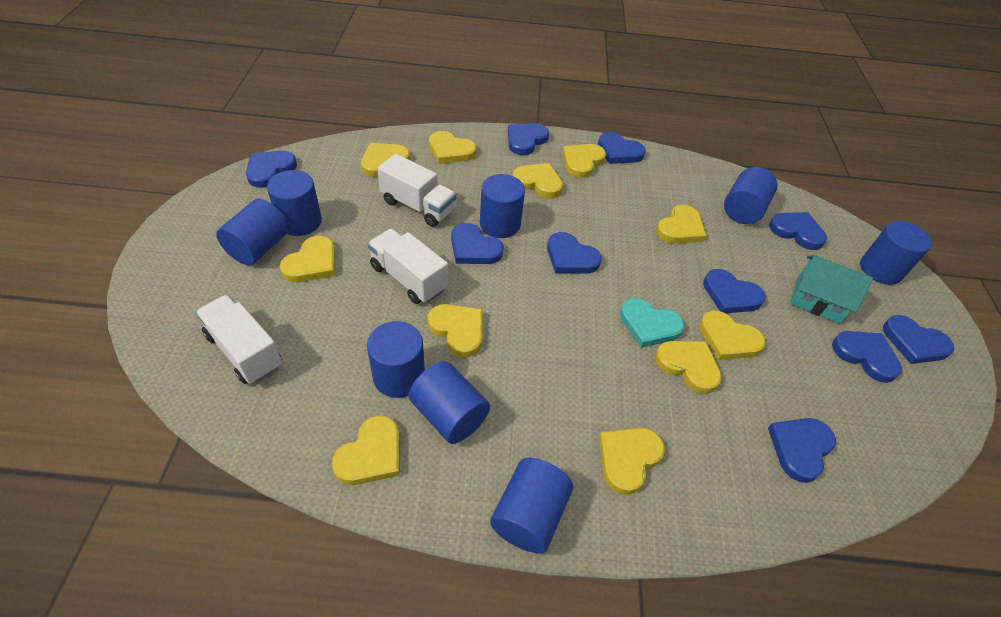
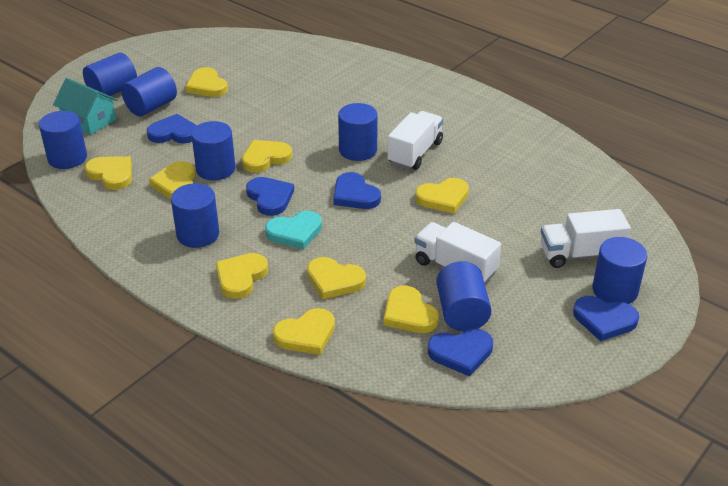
blue heart: [246,151,297,188] [451,223,504,264] [508,123,549,155] [547,232,602,274] [598,132,646,164] [703,269,766,313] [768,418,836,483] [769,212,827,250] [832,331,902,383] [883,315,954,364] = 10 -> [147,114,197,144] [246,177,294,216] [333,172,381,209] [428,329,493,376] [573,296,639,341] = 5
yellow heart: [280,236,335,282] [332,415,400,485] [361,143,410,177] [428,304,483,357] [429,131,477,164] [513,163,563,198] [562,144,606,178] [599,428,665,495] [655,341,722,394] [656,205,706,244] [699,311,765,360] = 11 -> [85,156,132,190] [149,161,195,199] [185,67,228,97] [215,253,268,299] [242,140,292,173] [273,308,335,355] [307,257,366,299] [384,286,439,333] [415,178,469,214] = 9

